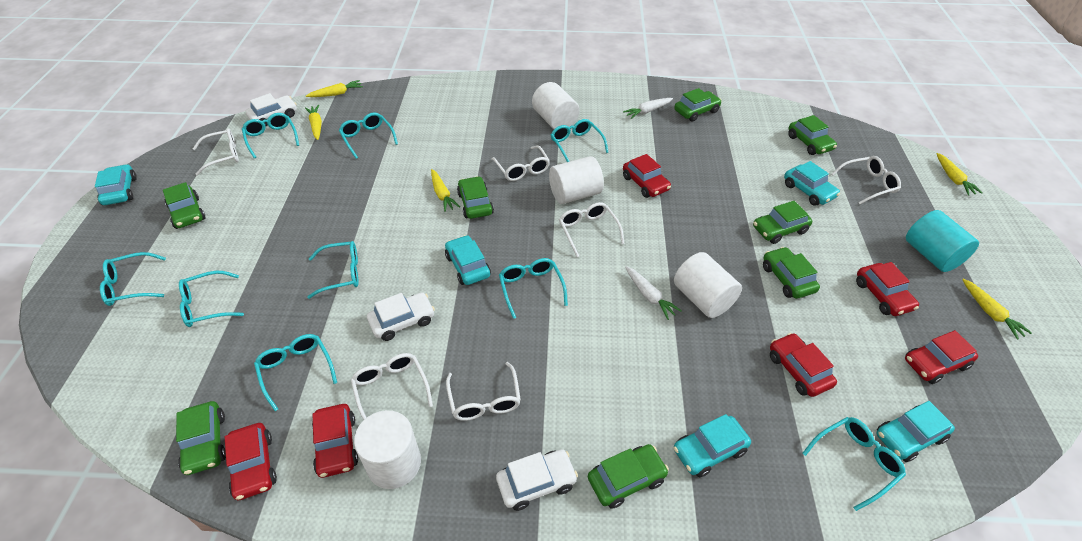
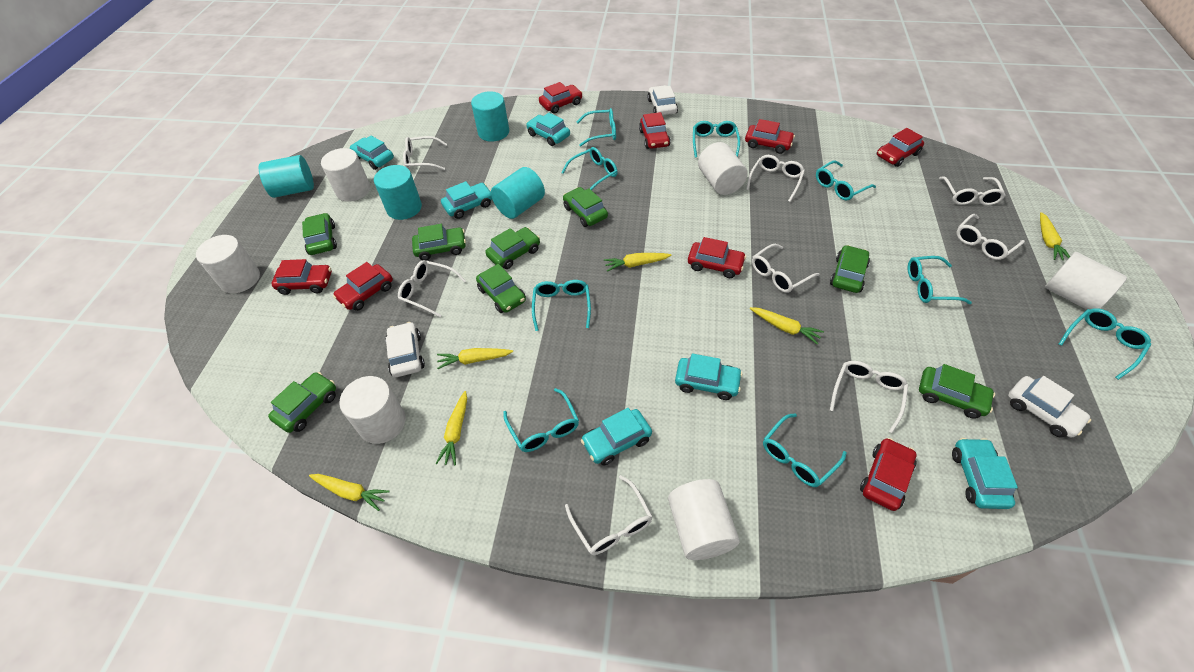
red car: [225,423,277,500] [312,404,358,478] [623,154,671,198] [770,333,837,397] [856,262,919,316] [905,330,978,384] = 6 -> [272,259,332,295] [333,262,393,311] [539,82,582,114] [639,112,671,149] [688,237,746,278] [745,119,795,154] [860,438,917,511] [877,128,924,167] = 8
turquoise car: [95,164,137,205] [445,235,491,285] [674,414,751,477] [784,161,840,206] [876,401,955,462] = 5 -> [350,135,394,170] [441,181,492,219] [526,113,570,146] [581,408,652,465] [675,353,743,400] [952,438,1018,509] = 6
turquoise cylinder: [906,210,979,272] = 1 -> [258,155,314,198] [374,165,422,220] [471,91,509,142] [491,167,545,219] = 4
white carrot: [623,98,673,119] [625,266,682,320] = 2 -> none = 0
white cylinder: [354,410,421,489] [532,82,580,129] [549,156,604,204] [674,252,742,318] = 4 -> [196,235,260,293] [321,148,370,202] [339,376,406,444] [668,479,740,560] [698,142,748,195] [1045,252,1127,310] = 6
white glasses: [193,128,239,175] [351,353,433,420] [446,362,521,421] [491,145,550,181] [559,202,625,257] [831,156,901,204] = 6 -> [398,260,466,317] [403,136,447,170] [565,475,653,555] [746,155,805,202] [752,244,819,293] [830,361,908,433] [939,177,1006,205] [956,214,1025,260] = 8
yellow carrot: [305,105,322,140] [306,80,363,97] [431,169,460,212] [937,153,983,196] [962,279,1032,339] = 5 -> [309,474,390,511] [435,391,467,466] [437,348,513,369] [604,253,672,272] [750,307,824,345] [1040,212,1070,260] = 6

